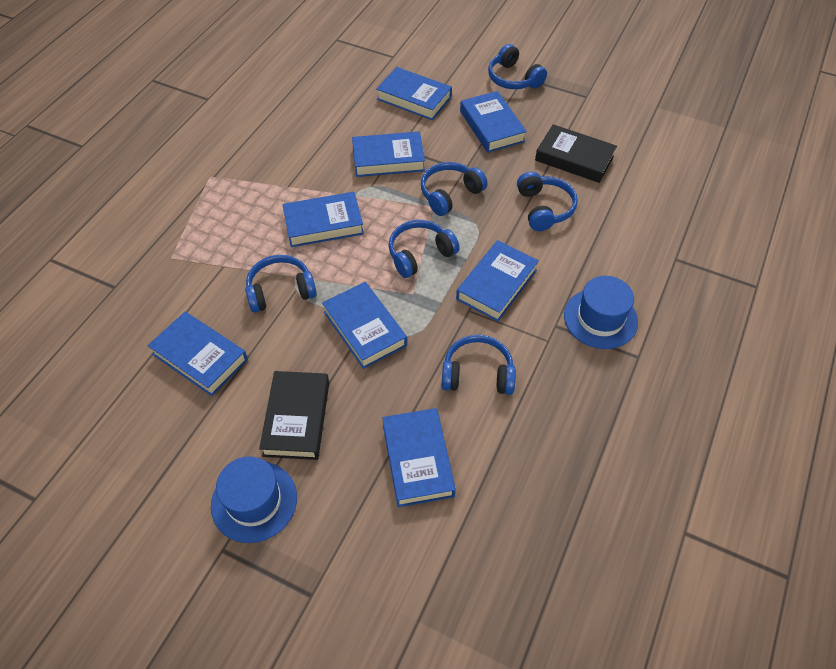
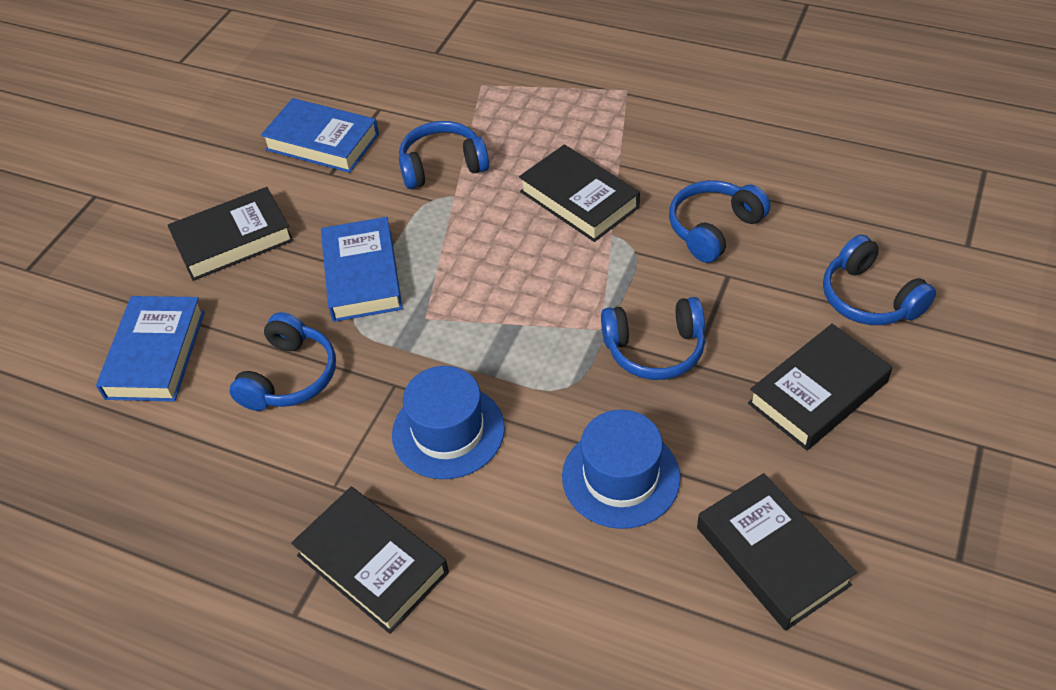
black book: [259,371,329,460] [535,124,617,183] = 2 -> [168,187,294,281] [291,487,449,634] [519,145,640,242] [697,473,857,631] [748,324,892,450] = 5
blue book: [148,312,248,396] [282,192,364,247] [322,282,407,369] [352,132,425,177] [376,67,452,120] [382,408,456,507] [456,240,539,322] [460,91,527,153] = 8 -> [96,296,205,402] [261,98,379,173] [321,217,403,322] = 3
blue headphones: [245,255,317,313] [389,220,460,278] [421,162,488,216] [441,335,516,395] [488,44,547,89] [517,172,578,231] = 6 -> [229,312,336,411] [399,121,489,189] [601,297,705,380] [669,180,770,263] [823,235,936,325] = 5

